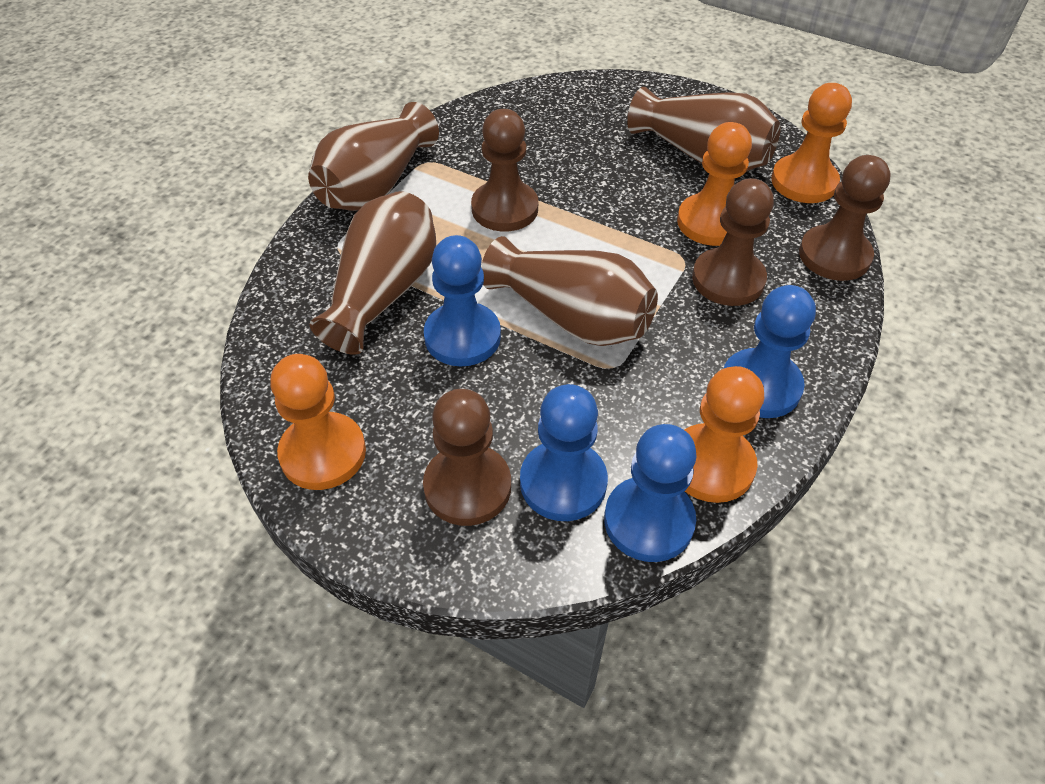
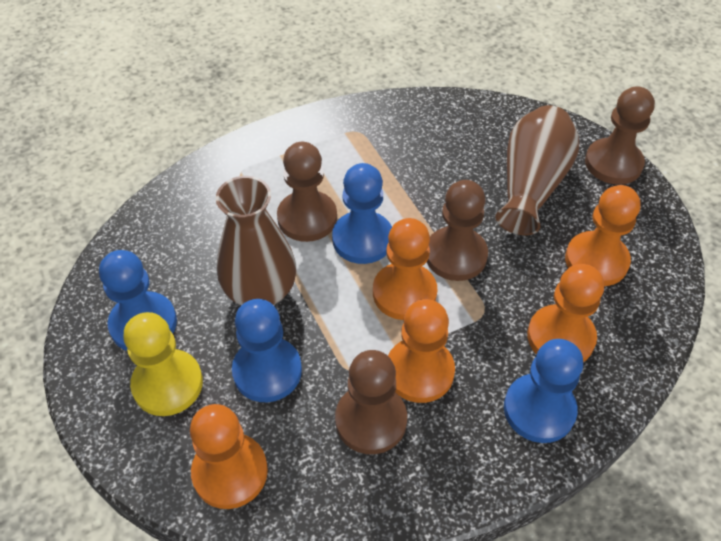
brown vase: [308,102,439,211] [310,191,436,355] [481,236,658,346] [627,87,781,171] = 4 -> [216,176,296,305] [495,105,580,235] = 2
orange pawn: [270,354,366,490] [677,122,752,246] [684,366,764,503] [771,83,852,203] = 4 -> [190,404,268,509] [373,218,437,320] [388,299,455,403] [527,264,604,362] [565,185,641,286] = 5
yellow pawn: none = 0 -> [123,312,203,416] = 1

